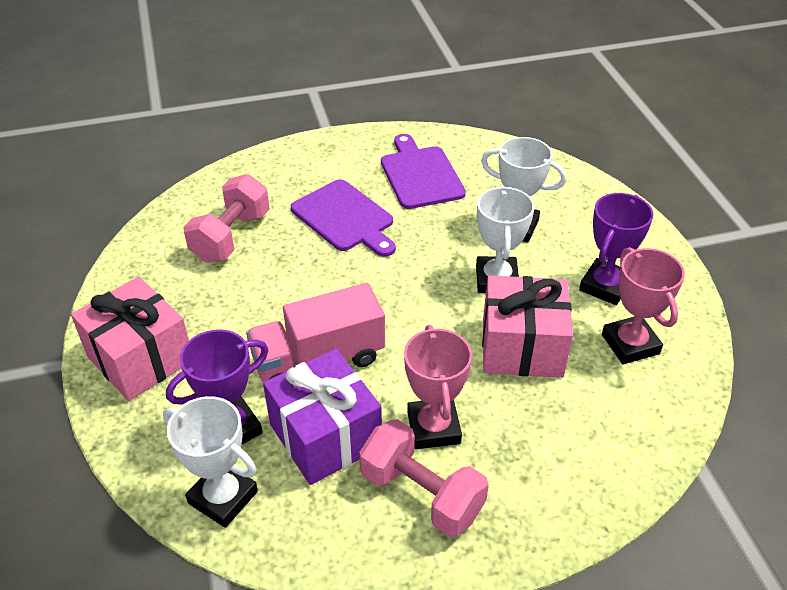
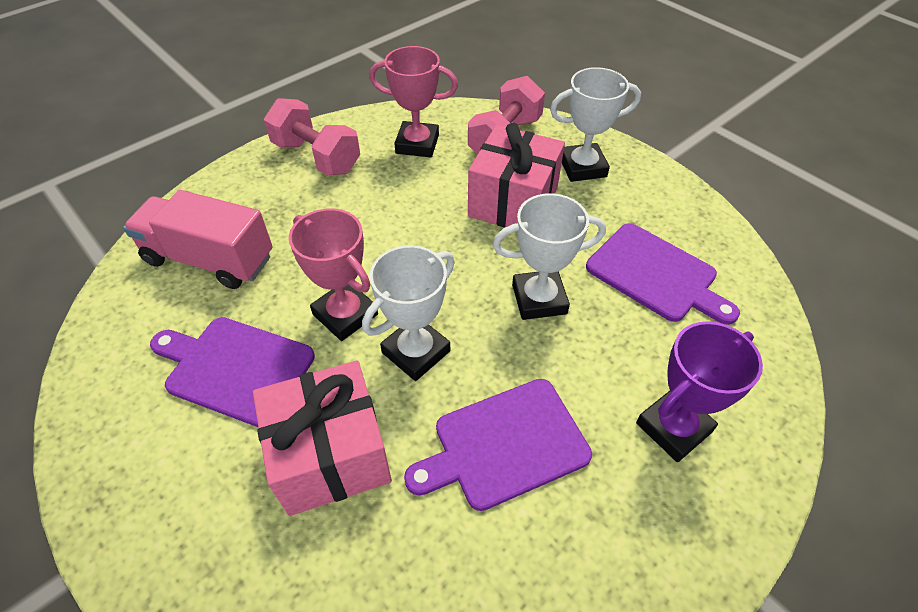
purple cutting board: [291,179,396,257] [381,134,466,209] = 2 -> [150,317,315,427] [404,379,592,511] [586,223,740,325] = 3
purple gift: [263,349,382,485] = 1 -> none = 0
purple trophy: [166,329,268,445] [579,193,653,305] = 2 -> [636,321,763,462] = 1

